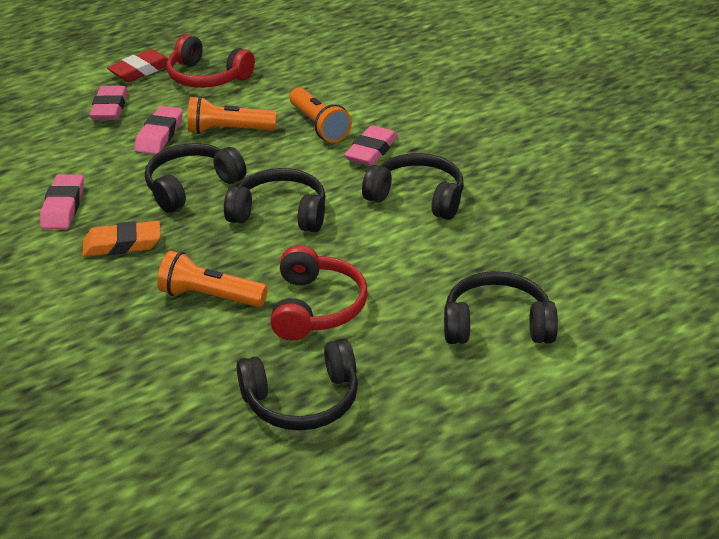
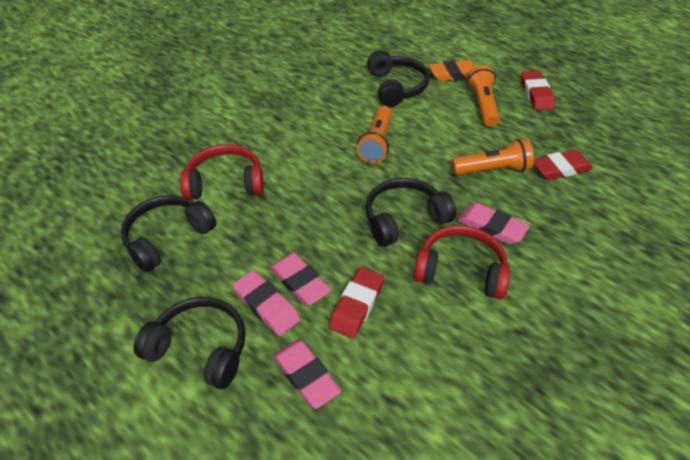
black headphones: [145,143,246,213] [224,168,326,232] [236,339,358,431] [362,153,464,220] [444,271,558,344] = 5 -> [121,195,216,272] [133,297,245,389] [365,178,457,247] [367,50,430,107] = 4
red eraser: [107,49,168,82] = 1 -> [329,267,384,338] [521,71,555,110] [534,150,593,180] = 3

